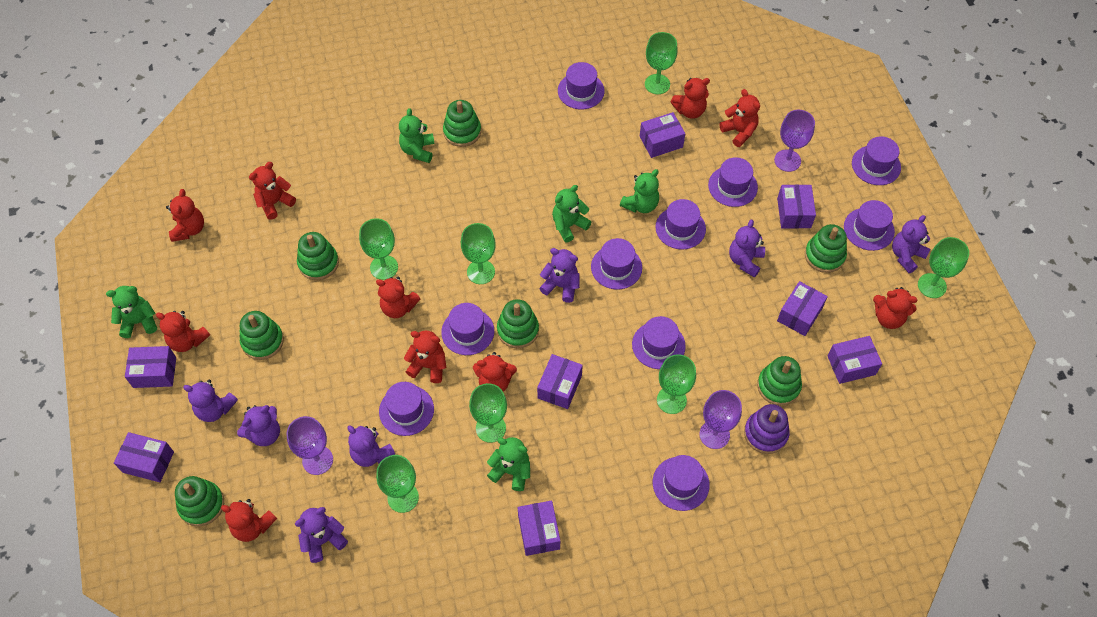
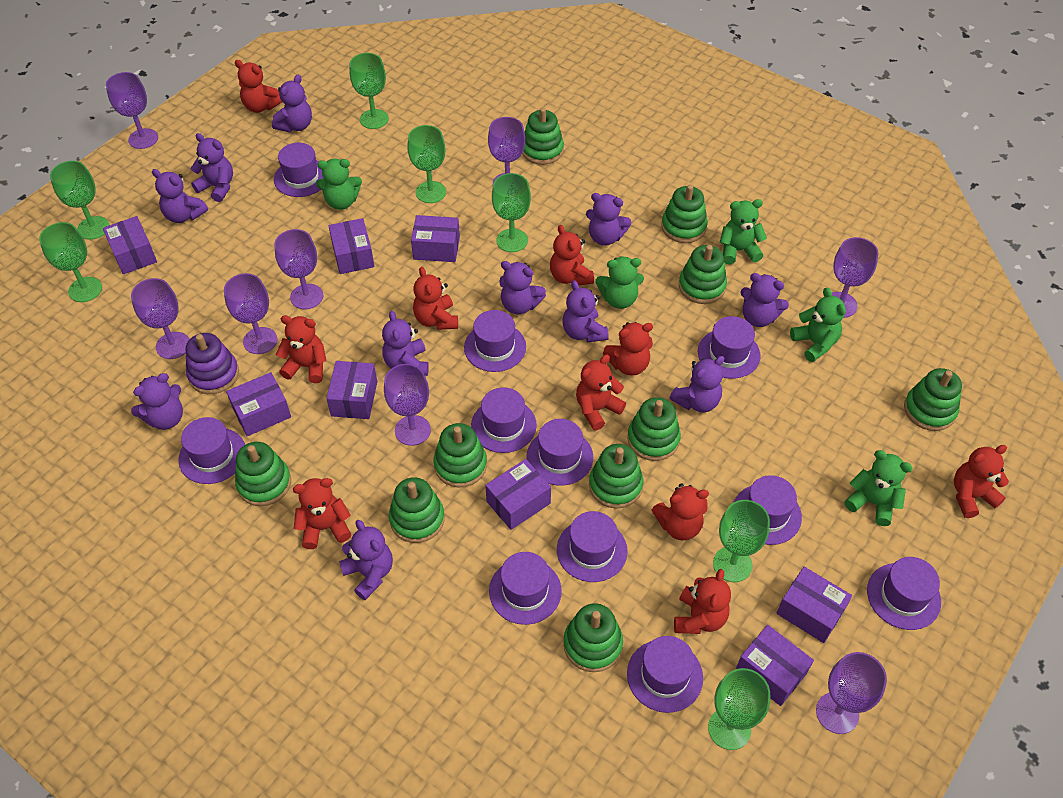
green stacking toy: [175,476,224,527] [240,311,284,360] [297,232,339,280] [443,100,481,147] [497,299,539,349] [757,356,802,406] [805,224,847,273] = 7 -> [235,442,291,506] [389,477,445,543] [433,423,487,487] [522,107,564,165] [563,603,623,672] [589,444,643,509] [627,397,681,461] [661,185,708,243] [679,245,727,304] [904,368,962,431] = 10
purple goblet: [286,416,333,475] [699,390,742,449] [774,110,815,172] = 3 -> [106,72,158,149] [131,278,190,359] [224,273,277,354] [274,229,323,309] [384,364,431,446] [488,117,525,183] [816,652,887,734] [832,237,878,318] = 8
purple hat: [379,382,434,436] [441,303,494,355] [558,62,605,109] [591,238,642,290] [632,316,686,369] [653,455,710,511] [655,199,706,250] [708,157,758,207] [844,200,895,251] [852,136,901,185] = 10 -> [178,417,245,484] [274,143,323,197] [464,310,526,372] [471,387,537,453] [489,552,562,625] [527,419,593,486] [557,511,628,582] [627,636,703,713] [698,316,760,379] [733,475,802,545] [867,557,941,630] = 11
purple teddy bear: [183,380,238,422] [237,405,280,446] [295,507,348,563] [347,426,395,467] [539,248,580,303] [729,219,765,278] [892,215,930,273] = 7 -> [131,373,183,430] [152,169,208,223] [190,133,233,202] [272,75,312,132] [339,520,393,600] [382,311,429,376] [499,261,546,314] [563,280,609,343] [586,193,631,246] [670,356,724,412] [740,273,789,327] = 11

